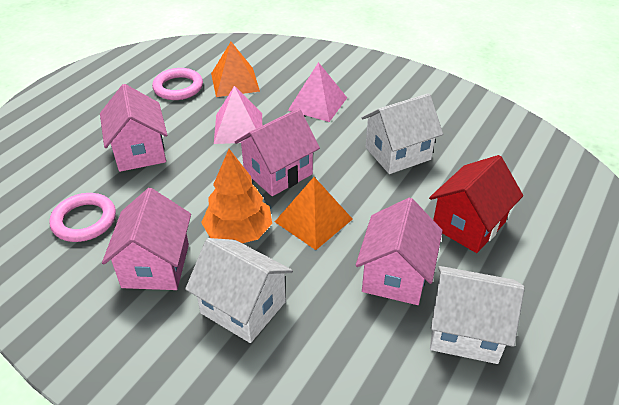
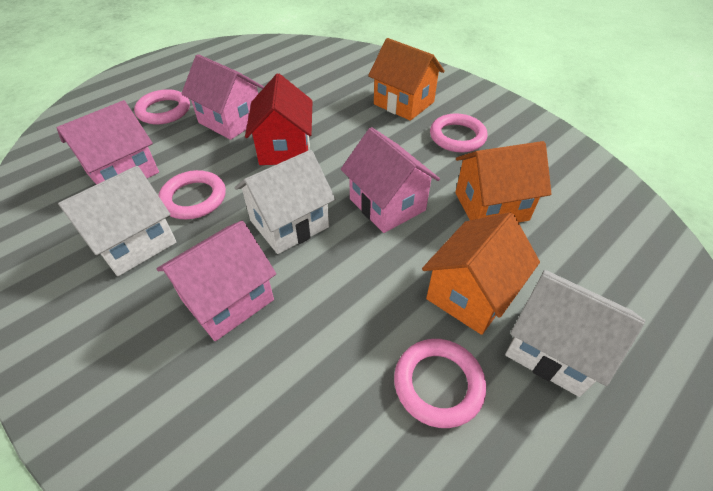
orange house: none = 0 -> [368,38,445,121] [422,212,540,335] [455,141,552,223] = 3
orange pyramid: [211,42,260,97] [275,177,353,250] = 2 -> none = 0
orange tree: [201,149,272,243] = 1 -> none = 0
pink pyramid: [214,86,262,144] [288,62,347,122] = 2 -> none = 0
pink ring: [49,193,116,242] [152,68,203,100] = 2 -> [134,89,190,124] [158,170,226,219] [394,339,486,428] [430,113,488,153] = 4

